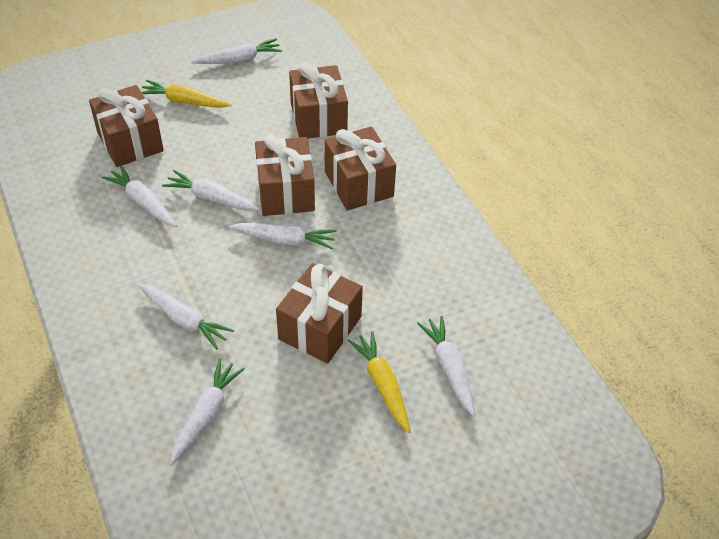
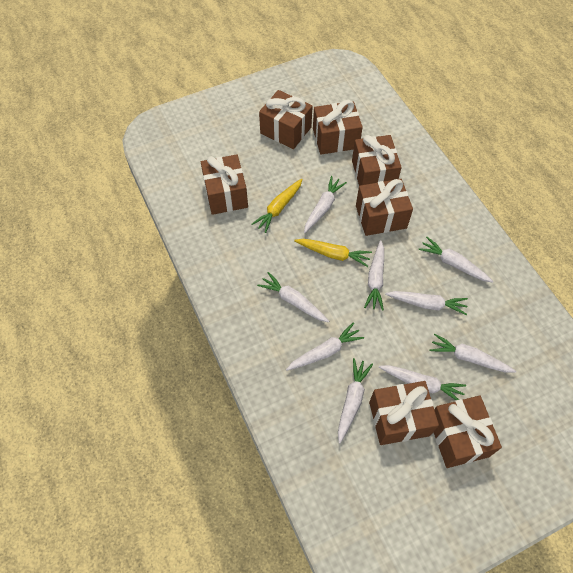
brown gift: [89,85,164,167] [255,134,315,216] [276,263,363,364] [289,63,348,139] [324,126,396,211] = 5 -> [201,154,248,215] [259,90,313,149] [313,100,363,155] [352,135,402,186] [356,179,413,236] [369,381,439,445] [433,395,502,468] = 7
white carrot: [102,165,177,227] [138,284,234,350] [162,170,260,211] [170,359,245,465] [191,38,282,64] [229,223,337,250] [417,316,476,417] = 7 -> [257,272,329,322] [286,322,364,371] [304,176,347,233] [338,358,373,443] [364,240,384,311] [379,365,466,400] [385,291,468,315] [418,237,493,283] [430,334,516,373] = 9

